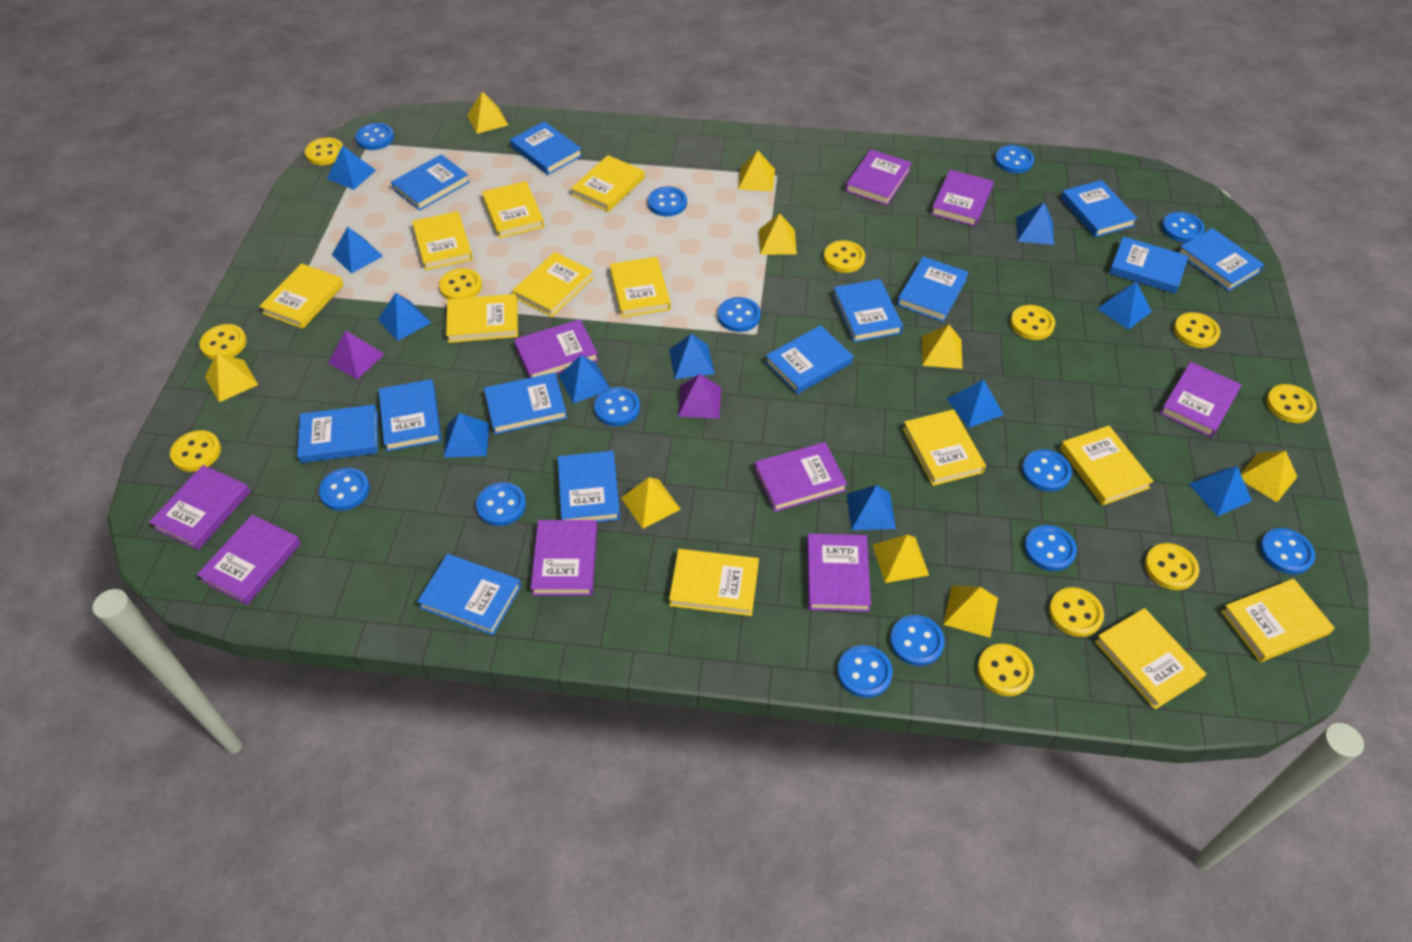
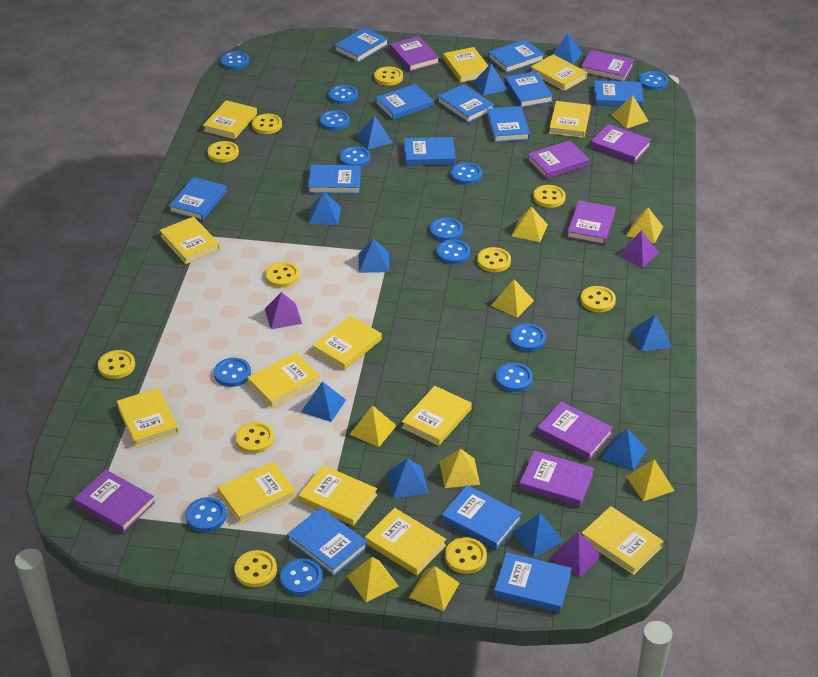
blue pyramid: [327,145,376,190] [332,227,383,274] [378,293,431,341] [444,413,489,458] [559,355,610,403] [669,334,715,379] [847,485,896,530] [947,379,1004,428] [1016,202,1054,245] [1097,282,1152,330] [1189,466,1252,516] = 11 -> [301,381,346,422] [309,192,341,225] [357,116,393,149] [359,238,389,273] [387,458,428,499] [473,63,507,95] [512,513,563,557] [552,34,583,64] [601,429,647,471] [631,314,672,352] = 10
purple book: [149,465,251,550] [197,514,301,605] [514,319,598,378] [531,520,597,596] [755,442,847,512] [807,533,871,612] [845,149,912,205] [931,170,994,227] [1160,362,1241,438] = 9 -> [74,470,155,533] [390,36,439,71] [519,451,594,507] [527,141,589,179] [537,402,613,460] [567,200,616,245] [581,50,634,81] [591,124,651,163] = 8
purple pyramid: [328,331,385,379] [678,374,721,419] = 2 -> [265,292,302,329] [550,532,602,578] [617,230,659,268] = 3
yellow book: [259,263,344,329] [412,211,473,271] [446,294,518,343] [482,181,544,239] [512,252,594,317] [571,155,644,212] [610,257,671,318] [669,549,759,616] [903,409,986,486] [1060,426,1154,505] [1095,608,1206,709] [1221,579,1335,662] = 12 -> [117,388,179,447] [160,216,220,264] [203,100,257,139] [218,461,296,523] [247,353,321,408] [298,465,377,526] [312,316,382,370] [365,508,446,575] [402,386,472,446] [443,47,488,82] [531,54,587,91] [549,101,591,138] [582,506,663,575] = 13

